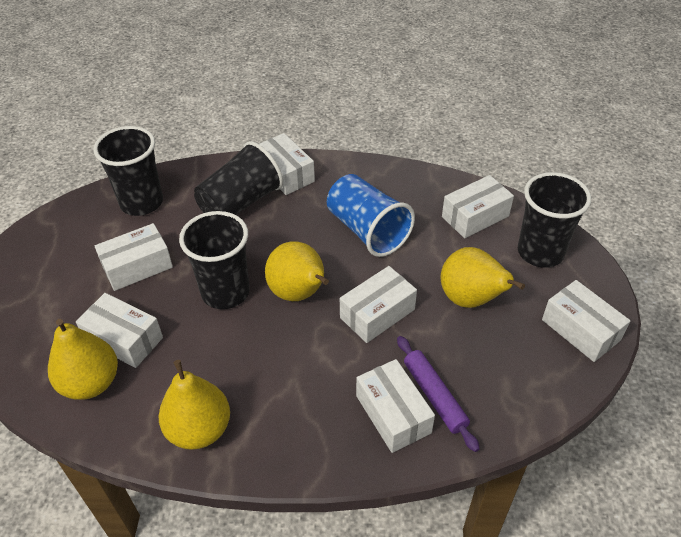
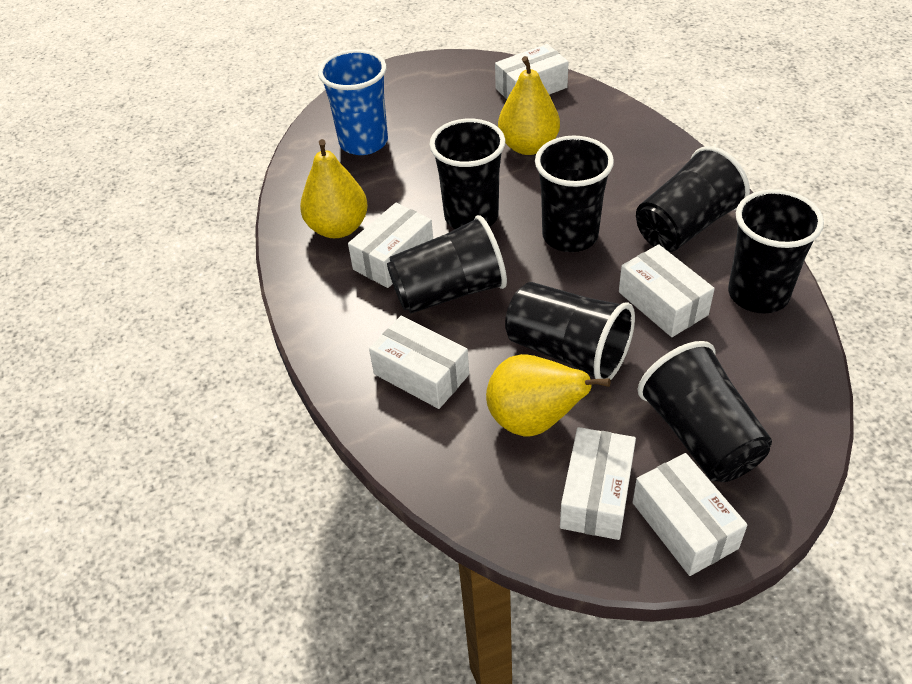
black cup: [94,126,163,216] [179,211,250,309] [194,141,283,215] [518,172,591,268] = 4 -> [387,215,507,313] [430,119,505,229] [505,282,635,380] [535,136,614,252] [636,146,750,252] [638,341,772,482] [728,189,824,313] = 7
purple rolling pin: [397,336,480,452] = 1 -> none = 0
white box: [76,293,163,368] [95,223,173,291] [259,133,315,195] [340,266,417,343] [356,359,435,453] [442,175,514,238] [542,280,630,362] = 7 -> [348,203,433,288] [369,316,469,409] [495,44,569,99] [560,427,636,540] [619,244,715,337] [632,453,747,576] = 6
yellow pear: [48,319,118,400] [158,360,230,450] [265,241,329,301] [441,247,525,308] = 4 -> [300,139,368,238] [486,354,611,437] [498,56,560,155] = 3

